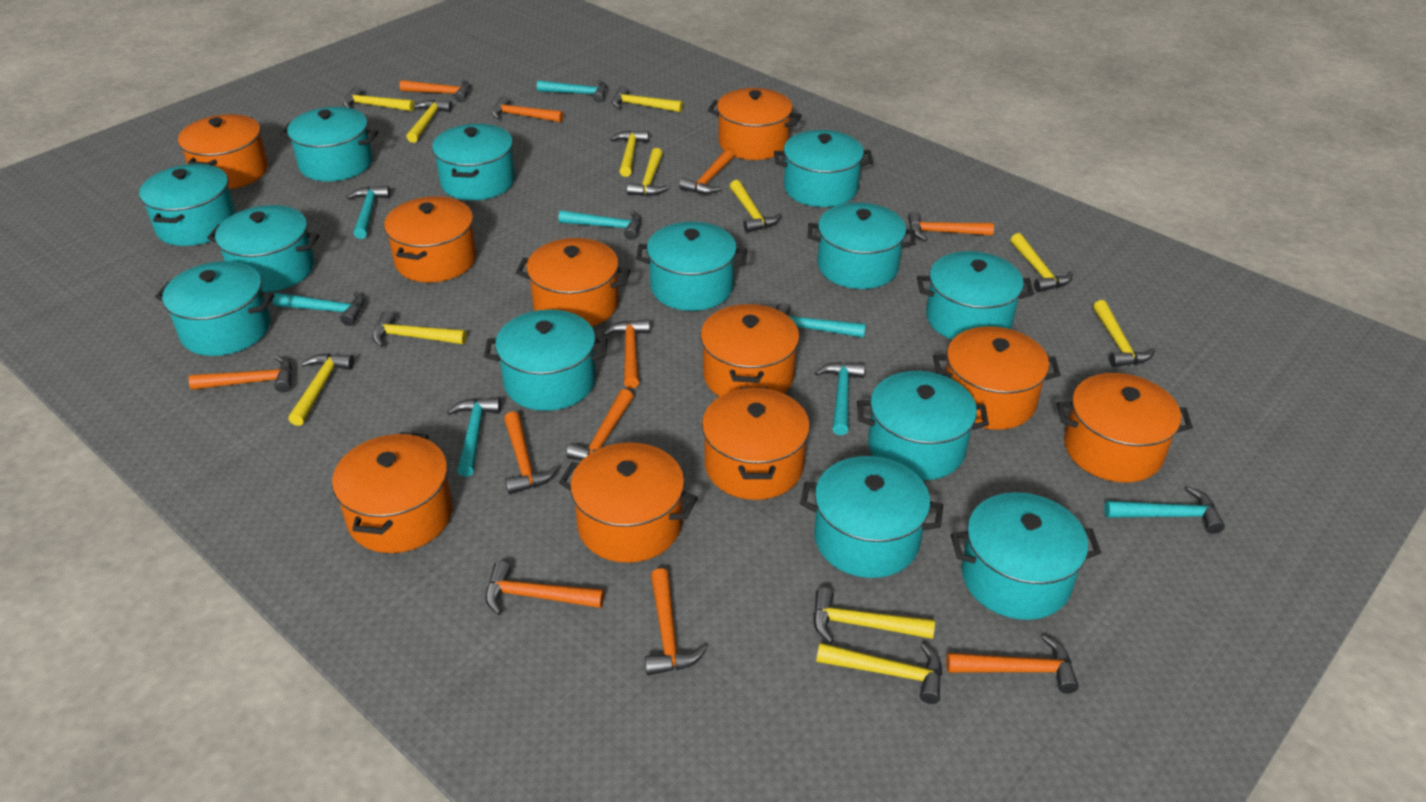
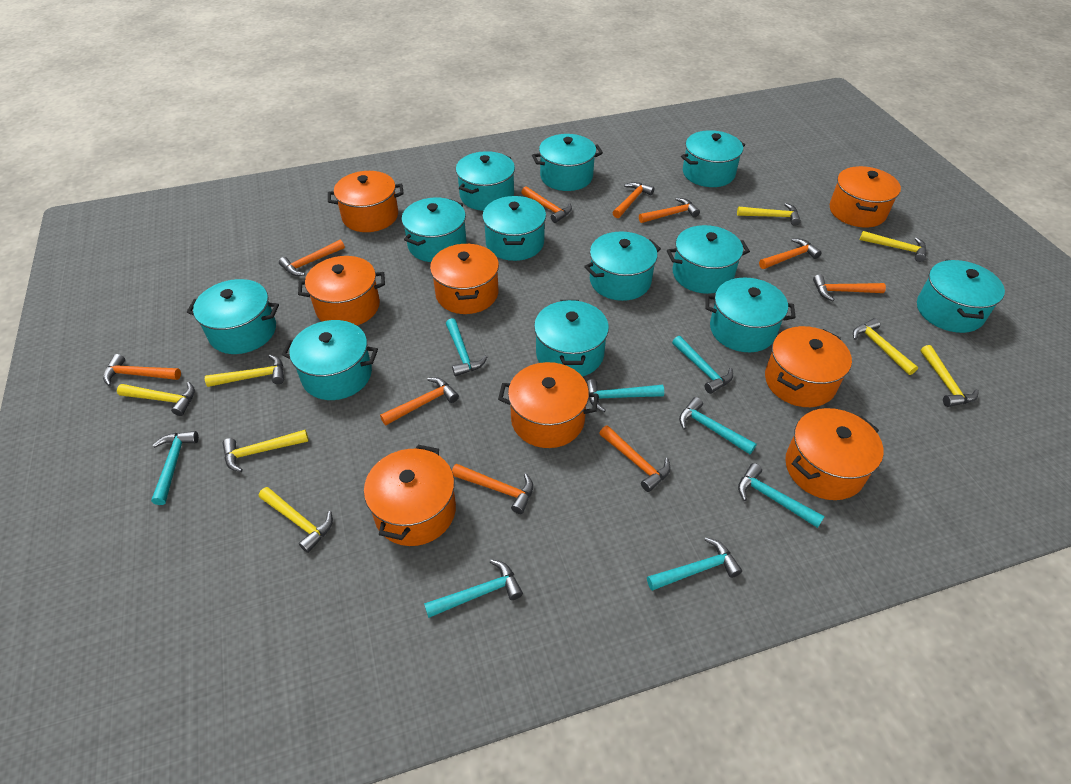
orange hammer: [189,356,292,392] [399,80,470,102] [485,561,604,615] [492,96,564,122] [504,411,558,494] [566,389,634,461] [603,319,650,388] [645,568,707,675] [679,149,734,194] [908,211,994,241] [946,635,1079,694] = 11 -> [103,354,181,386] [279,239,345,276] [380,377,459,425] [452,464,533,514] [521,186,572,223] [599,425,671,492] [613,182,655,218] [639,198,700,223] [759,238,822,269] [813,274,886,301] = 10
orange pot: [178,114,268,189] [332,432,453,553] [384,196,477,282] [516,238,631,327] [559,442,698,563] [701,304,800,397] [702,387,810,500] [708,88,802,160] [933,326,1061,430] [1057,373,1193,482] = 10 -> [298,256,385,325] [328,171,404,232] [364,445,456,546] [430,243,499,314] [498,362,598,448] [765,326,852,407] [785,408,884,500] [830,166,901,227] = 8
turquoise pot: [139,164,236,246] [155,261,274,356] [207,205,319,292] [280,107,378,181] [432,124,515,200] [484,310,608,411] [636,222,747,311] [774,130,873,207] [800,456,943,578] [807,203,916,289] [857,371,989,480] [917,251,1034,340] [951,492,1101,620] = 13 -> [187,279,279,354] [282,320,378,400] [402,197,467,262] [456,151,515,211] [482,196,546,261] [532,134,603,191] [534,300,609,377] [584,232,661,301] [667,225,750,294] [681,130,745,187] [705,278,796,352] [917,260,1005,333] = 12
yellow hammer: [288,353,354,426] [343,86,415,111] [372,311,467,347] [406,100,452,143] [610,130,649,177] [612,86,683,112] [627,148,669,196] [730,180,781,233] [813,587,935,644] [816,643,942,704] [1010,233,1073,292] [1093,300,1155,367] = 12 -> [117,382,195,416] [205,355,284,387] [223,430,309,472] [259,487,333,553] [737,203,801,226] [853,318,918,375] [860,231,926,262] [921,345,979,407] = 8

